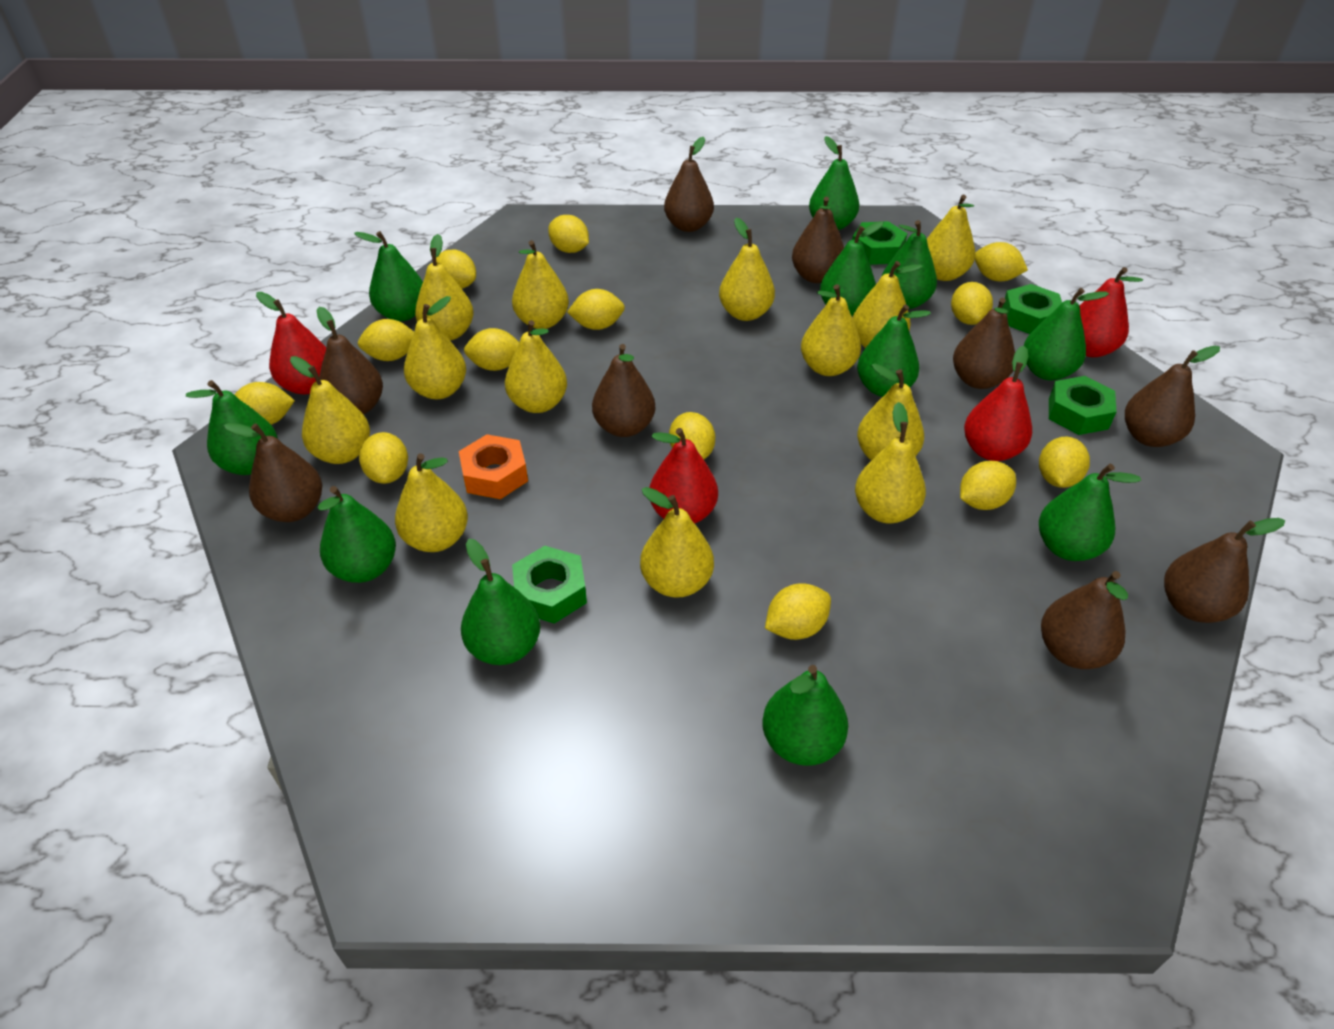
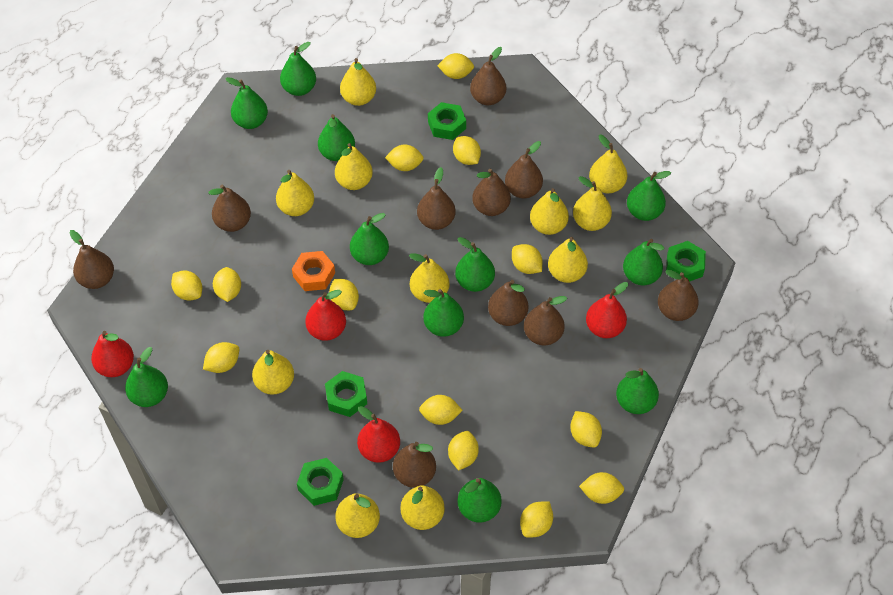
brown pear: [223,423,322,522] [317,307,383,414] [592,344,655,437] [664,137,714,232] [792,197,844,283] [953,298,1015,389] [1041,571,1128,669] [1125,346,1220,447] [1164,518,1285,623] = 9 -> [70,230,114,289] [209,185,251,232] [393,442,436,488] [417,167,456,230] [470,47,506,105] [472,168,511,216] [488,280,529,326] [505,141,543,198] [524,296,567,345] [658,270,699,321] = 10
yellow pear: [290,356,370,464] [395,454,468,552] [404,296,466,399] [415,234,474,341] [505,320,567,413] [512,240,569,329] [640,487,714,598] [719,218,775,321] [801,284,861,376] [853,261,923,348] [855,402,926,524] [857,364,924,460] [927,195,975,281] = 13 -> [252,350,294,395] [276,170,314,216] [335,143,373,190] [335,493,380,538] [340,58,376,106] [400,485,445,530] [409,253,450,303] [530,188,569,235] [548,237,588,283] [573,176,612,231] [589,135,627,193] = 11

